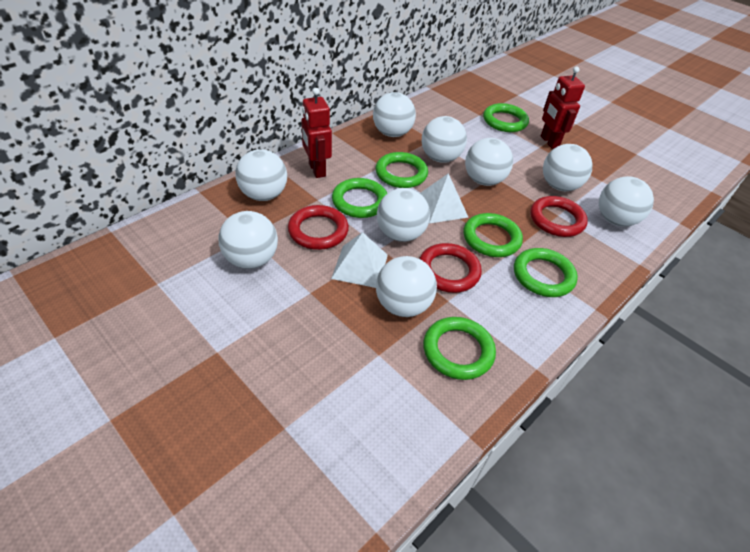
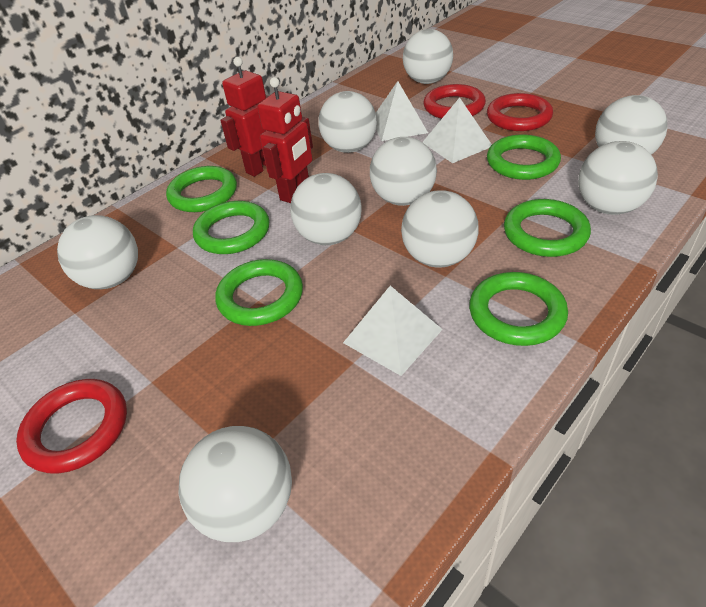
white pyramid: [331,232,388,288] [420,173,469,224] = 2 -> [343,286,443,376] [376,81,428,141] [422,97,492,163] = 3

